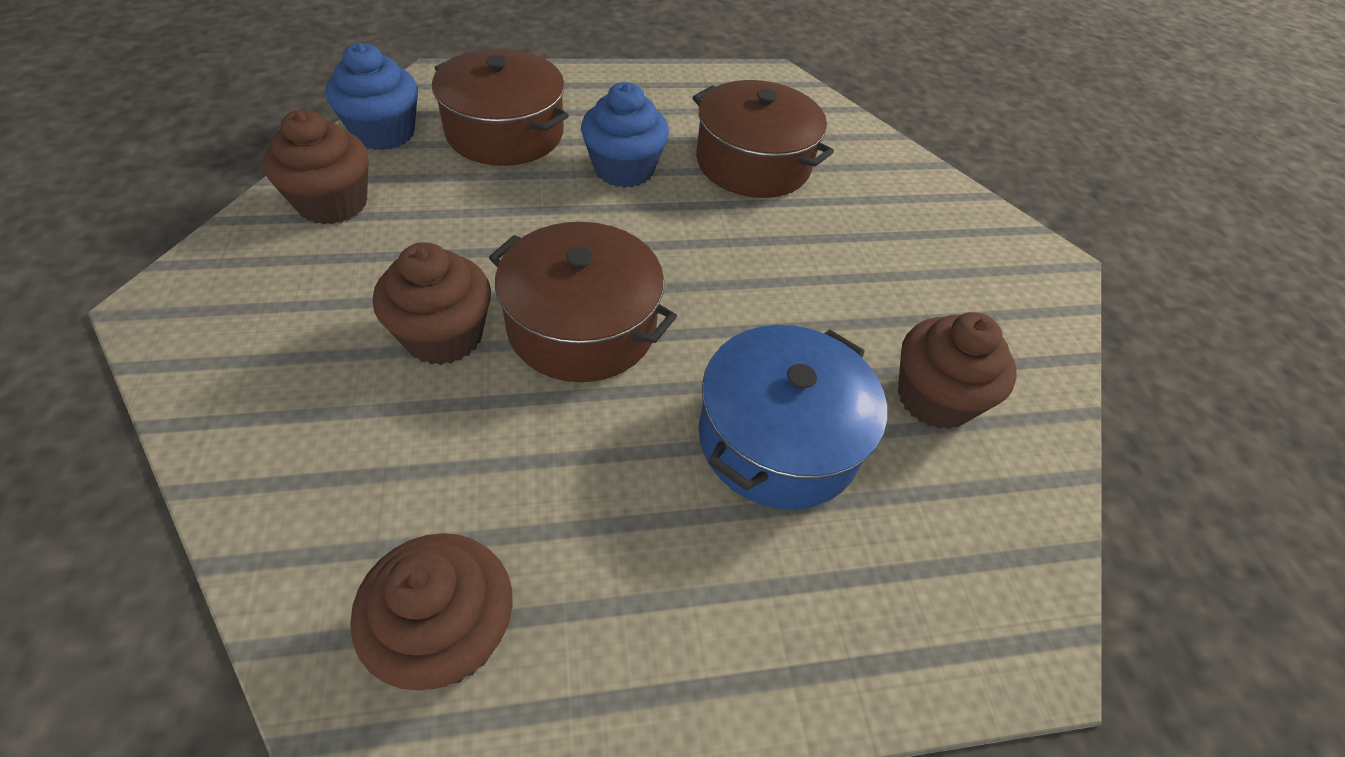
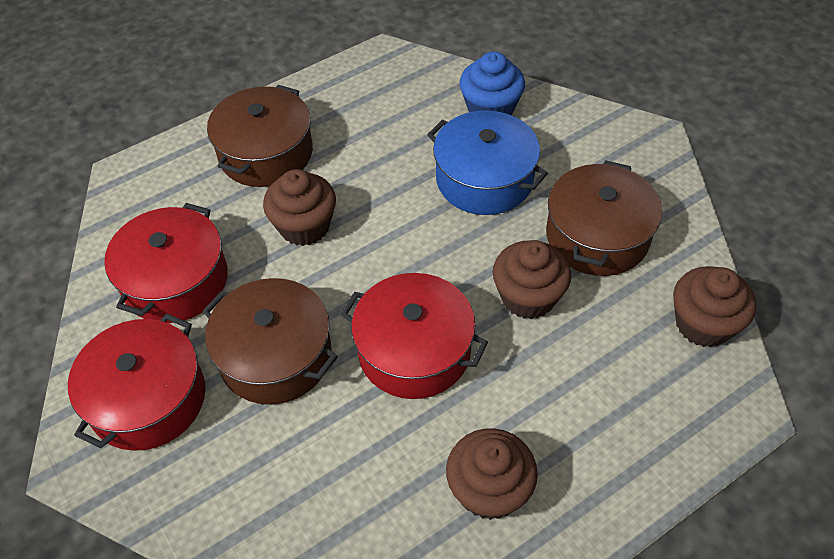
blue cupcake: [325,42,418,150] [581,82,669,188] = 2 -> [460,51,525,116] = 1
red pot: none = 0 -> [68,314,206,451] [104,203,228,323] [341,273,488,399] = 3

